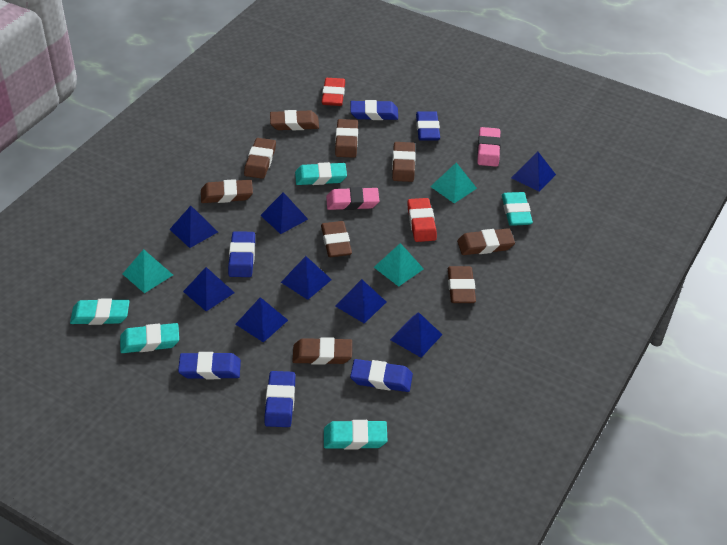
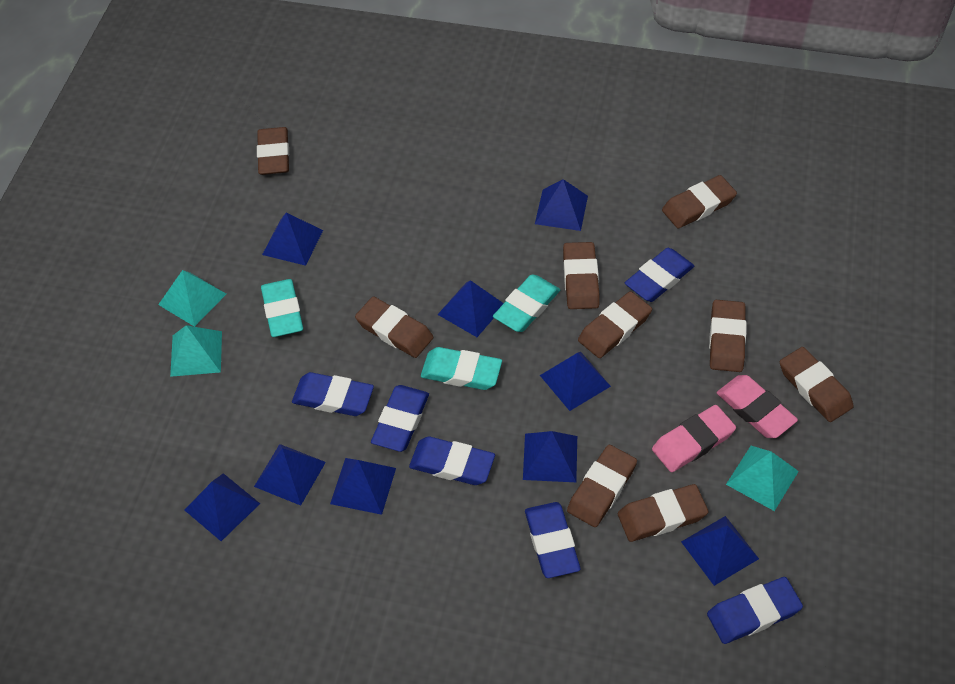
blue pyramid: [169,206,218,248] [183,267,235,311] [235,297,288,343] [260,192,308,234] [281,256,332,300] [335,279,386,324] [390,312,443,358] [511,151,556,192] = 8 -> [185,473,260,541] [254,444,326,505] [262,213,323,266] [330,458,396,515] [437,280,504,337] [523,431,577,482] [535,179,588,231] [540,352,611,411] [681,516,759,586] = 9
red eraser: [322,78,345,106] [407,198,437,242] = 2 -> none = 0
turquoise eraser: [70,299,129,325] [120,323,179,353] [295,162,347,185] [324,420,387,450] [502,192,533,226] = 5 -> [261,279,303,337] [421,347,502,390] [493,274,560,332] = 3

